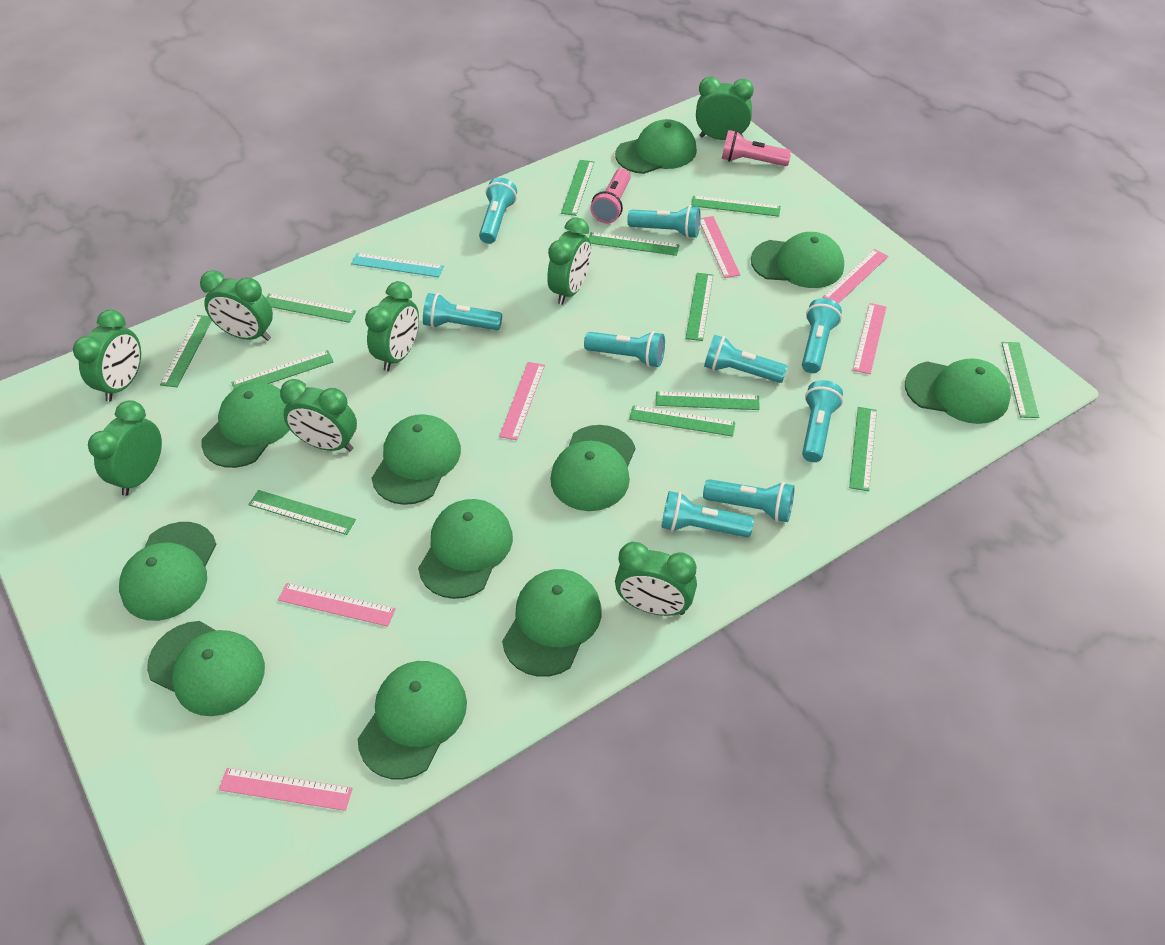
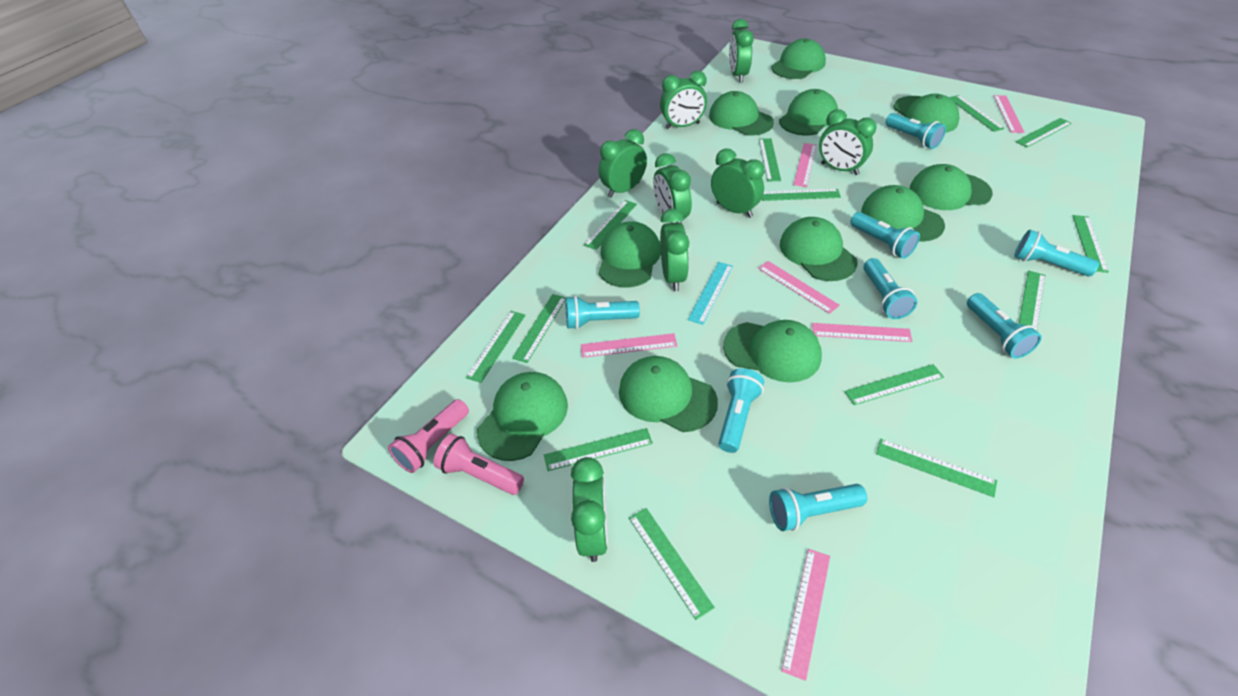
green ruler: [160,315,212,387] [231,350,333,389] [248,490,356,535] [266,294,356,323] [561,160,594,216] [589,232,679,256] [629,405,736,437] [656,391,760,410] [685,273,713,341] [691,196,781,217] [849,407,877,491] [1002,342,1039,418] = 12 -> [466,311,526,383] [512,294,566,363] [544,428,653,471] [584,200,637,250] [629,508,715,620] [759,138,781,181] [762,189,841,201] [844,364,944,405] [876,439,997,497] [949,95,1005,132] [1015,118,1072,148] [1019,270,1046,331] [1073,215,1109,273] = 13
turquoise flashlight: [423,293,502,330] [479,177,517,244] [584,331,665,367] [627,205,701,238] [661,491,754,537] [703,479,795,522] [704,335,788,383] [802,298,842,373] [802,380,843,462] = 9 -> [565,296,640,329] [718,368,764,453] [769,484,867,531] [850,212,920,259] [864,258,917,319] [886,113,946,149] [967,293,1042,359] [1014,230,1099,276] = 8

